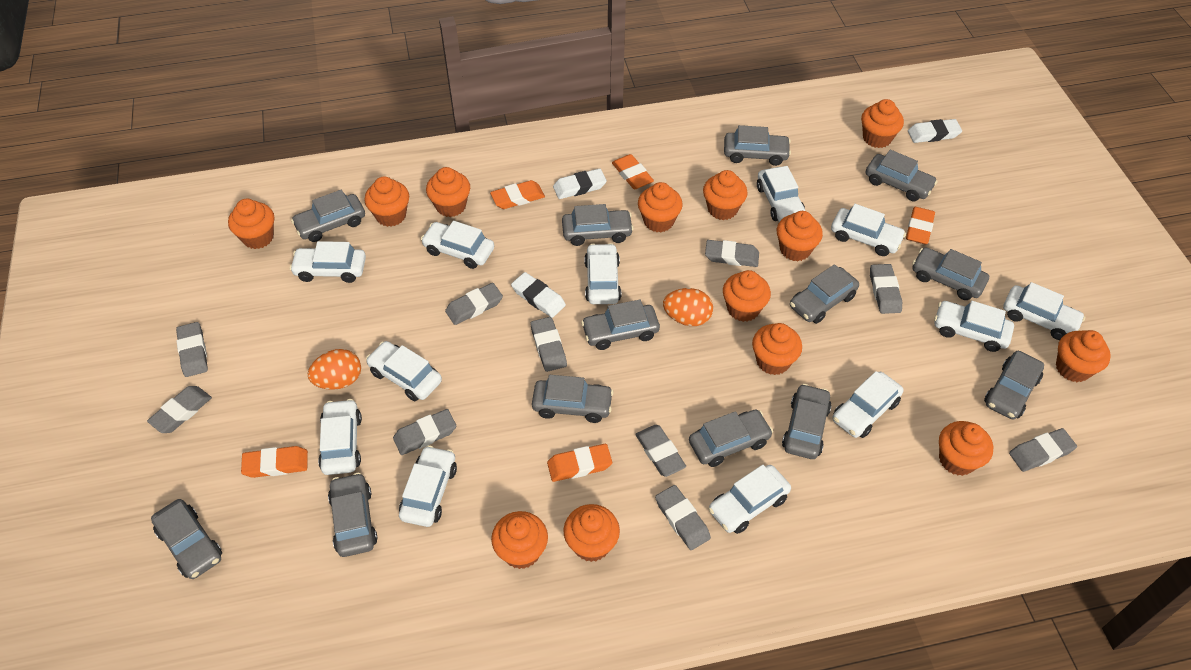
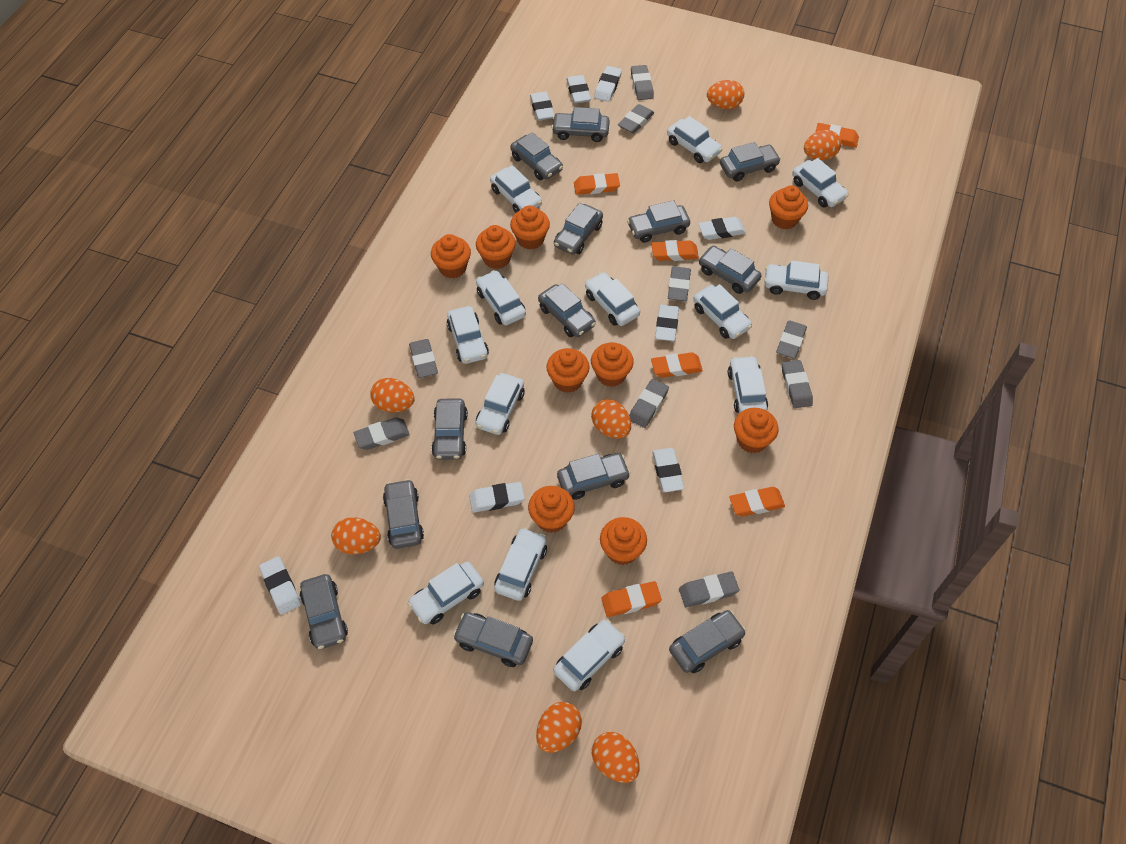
grey eraser: [147,386,212,433] [176,322,208,377] [393,409,456,455] [445,283,503,325] [531,317,567,372] [635,425,686,477] [655,485,711,550] [705,240,759,267] [870,264,902,314] [1009,428,1077,472] = 10 -> [354,418,410,450] [409,339,438,378] [618,104,654,134] [629,379,669,428] [631,65,654,100] [668,266,691,301] [679,572,739,607] [776,320,807,359] [782,360,813,408] = 9
orange cupcake: [228,199,275,249] [364,177,409,227] [426,167,470,217] [491,511,548,569] [563,504,620,562] [638,182,683,232] [703,170,748,220] [723,270,771,322] [752,323,802,375] [777,211,823,261] [861,99,904,148] [939,421,993,476] [1056,330,1111,382] = 13 -> [431,234,471,278] [476,225,516,269] [510,205,550,249] [528,486,575,533] [546,348,590,393] [591,342,634,387] [600,517,647,565] [734,408,778,453] [769,185,808,229] = 9
orange egg: [308,349,361,390] [663,288,713,326] = 2 -> [331,517,381,555] [370,378,415,412] [536,702,582,753] [591,399,631,439] [592,732,639,783] [707,80,744,109] [804,130,841,160] = 7
orange eraser: [241,446,308,478] [490,180,545,209] [547,444,612,482] [612,154,654,189] [906,207,935,245] = 5 -> [574,173,620,195] [601,581,662,617] [651,240,699,261] [651,352,703,378] [729,487,785,517] [815,123,859,148] = 6
white car: [290,241,366,283] [318,399,362,475] [366,341,442,401] [399,445,457,527] [421,221,494,269] [584,243,621,304] [708,465,791,534] [757,166,805,222] [831,204,906,256] [833,371,903,438] [934,301,1014,352] [1003,282,1085,340] = 12 -> [408,562,484,624] [447,306,489,364] [476,270,526,325] [476,373,525,435] [490,165,542,213] [494,527,547,601] [553,619,626,691] [585,272,640,326] [667,116,723,163] [693,284,752,339] [728,356,768,414] [764,261,828,300] [792,158,849,207] = 13
white eraser: [511,272,566,318] [553,168,607,199] [908,119,962,143] = 3 -> [259,556,301,615] [469,482,525,513] [530,91,554,120] [566,75,591,103] [594,66,622,102] [652,448,684,492] [655,305,679,341] [698,217,746,240] = 8

